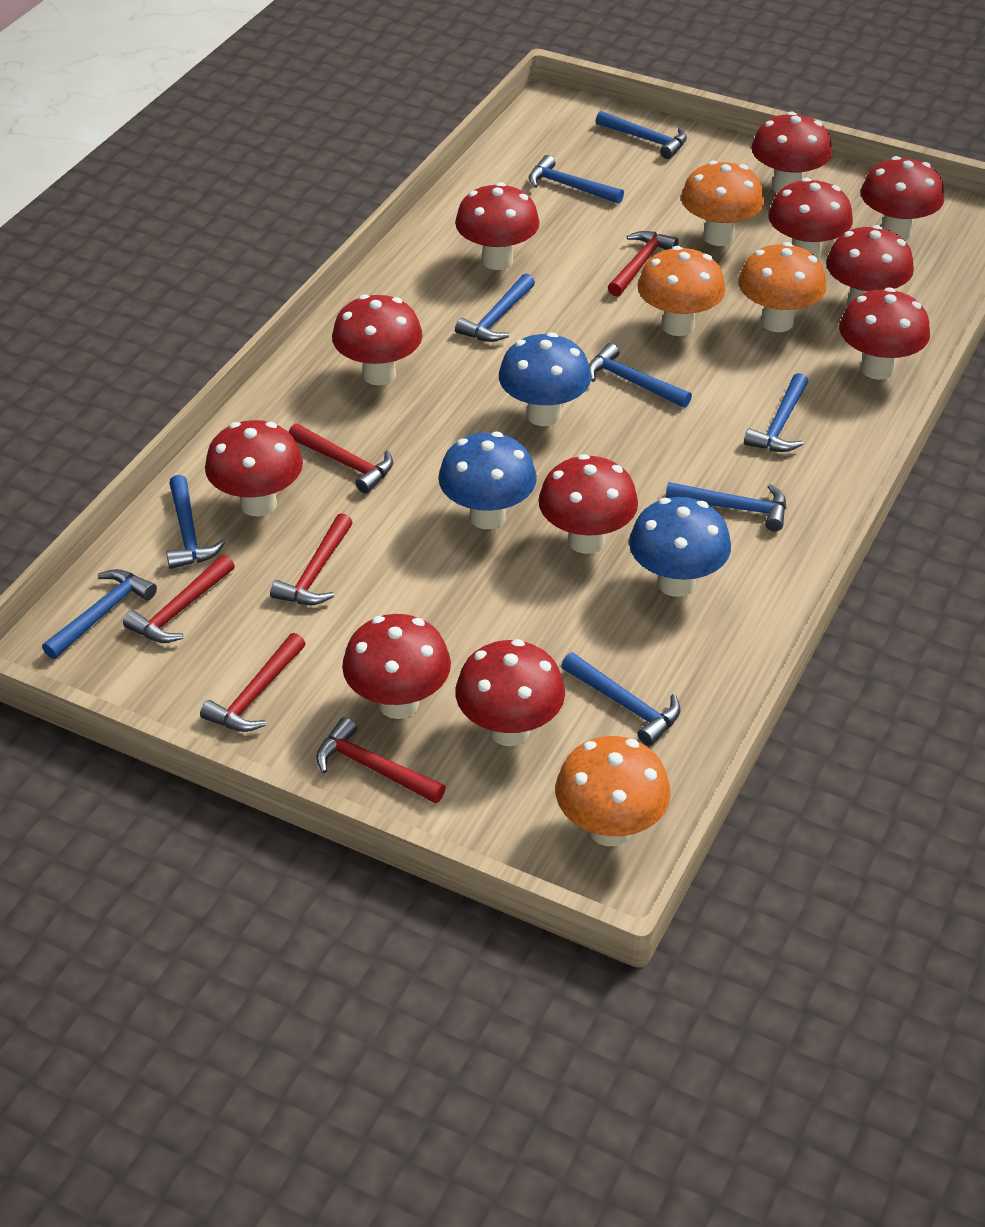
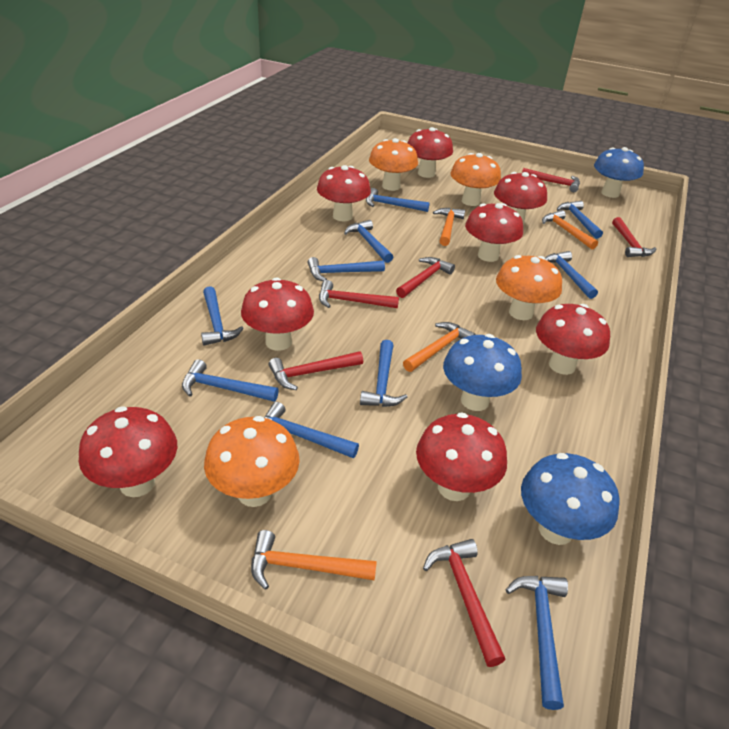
blue hammer: [42,569,157,659] [166,475,226,569] [455,274,535,342] [529,155,624,204] [561,652,680,746] [589,343,692,408] [596,111,687,159] [665,482,786,531] [744,373,808,452] = 9 -> [182,359,279,402] [201,286,244,346] [264,402,359,458] [308,257,385,281] [344,220,393,263] [360,340,407,407] [366,188,430,212] [506,576,568,710] [545,251,598,299] [557,201,603,239] = 10
orange hammer: none = 0 -> [251,530,377,590] [403,322,476,372] [433,208,465,246] [542,210,598,249] = 4
red mushroom: [205,420,303,516] [332,294,422,385] [342,614,451,719] [455,182,540,270] [455,639,565,746] [538,454,638,554] [751,111,832,193] [768,178,853,260] [826,225,914,305] [839,287,930,380] [861,156,944,241] = 11 -> [79,407,177,497] [241,277,314,351] [317,165,371,222] [407,127,453,178] [416,412,507,501] [465,203,523,262] [494,172,547,225] [536,304,610,375] = 8

